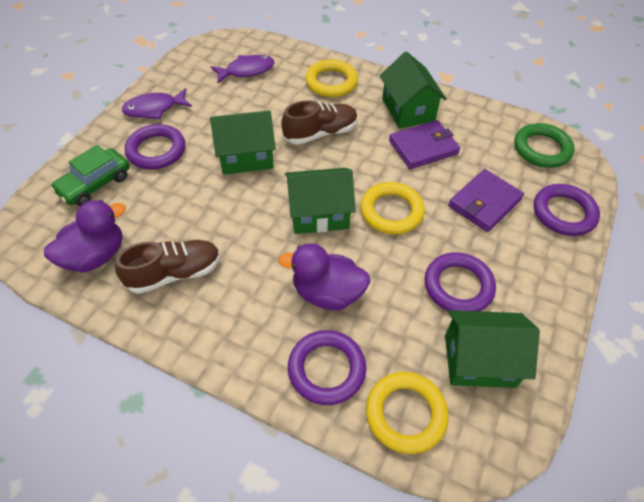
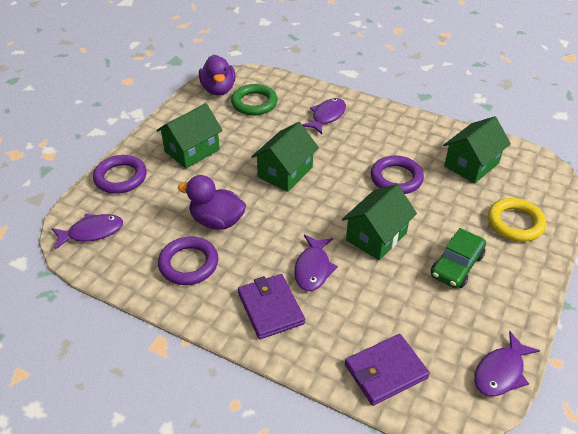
brown shoe: [115,240,220,294] [281,100,358,145] = 2 -> none = 0
purple fish: [122,88,192,119] [210,55,274,83] = 2 -> [52,214,123,250] [294,234,338,291] [302,98,346,134] [474,331,540,396] = 4
purple ring: [125,124,185,169] [288,330,366,405] [425,252,496,311] [534,184,600,236] = 4 -> [93,155,147,194] [158,236,218,285] [371,156,424,194] = 3
yellow ring: [305,59,358,97] [360,182,425,234] [366,372,449,454] = 3 -> [488,198,546,242] = 1

